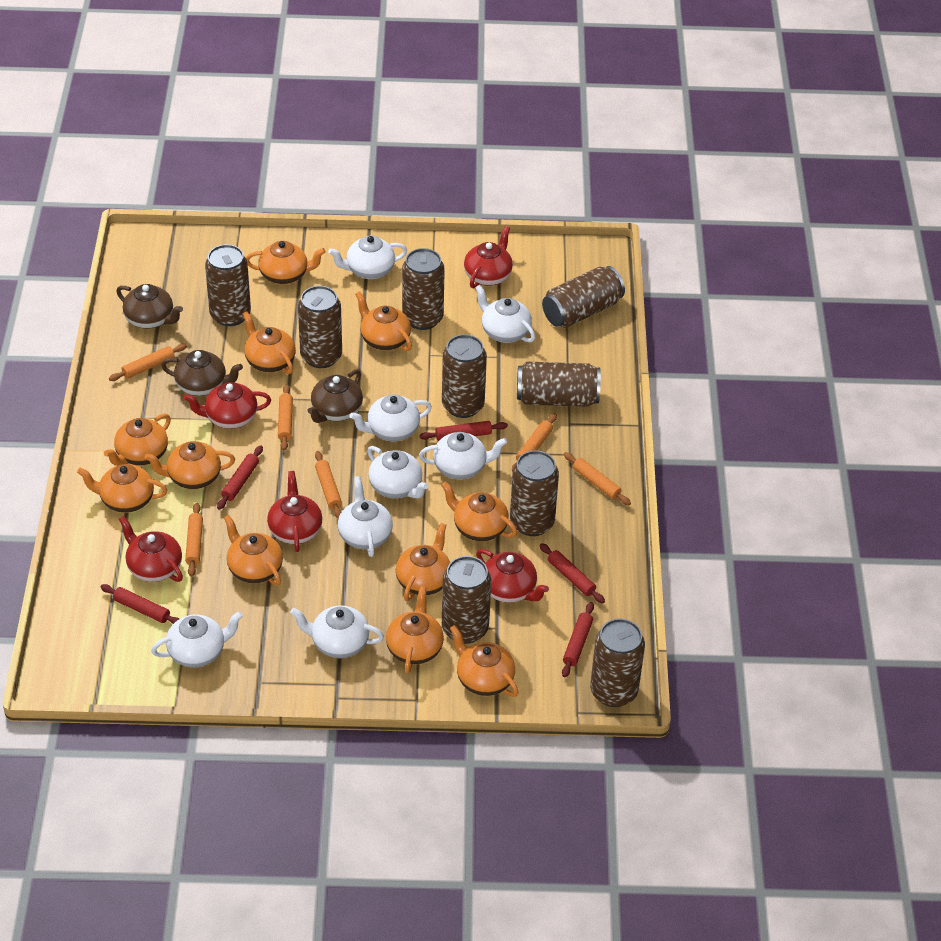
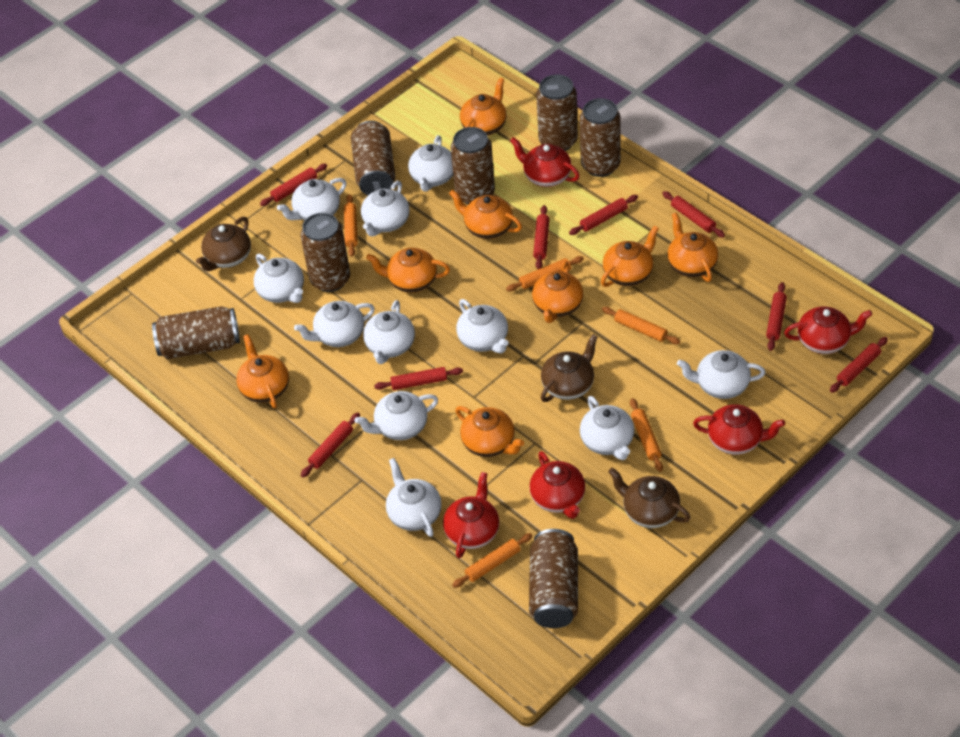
brown can: [205,244,251,326] [298,286,342,368] [402,248,445,330] [442,334,487,418] [442,556,491,644] [510,450,559,536] [517,361,601,407] [542,266,625,328] [590,618,645,707] = 9 -> [152,306,240,359] [301,213,350,292] [351,121,395,195] [451,127,495,205] [529,529,578,628] [536,75,578,151] [580,98,621,177] = 7
orange rolling pin: [109,344,187,381] [185,503,203,577] [278,384,293,451] [315,451,342,519] [512,413,557,472] [564,452,631,505] = 6 -> [344,194,358,257] [452,533,532,588] [506,256,584,291] [602,307,680,344] [630,398,663,472] = 5
orange teapot: [77,464,167,513] [104,414,171,466] [145,441,235,489] [224,515,283,586] [242,311,296,374] [246,241,326,285] [355,291,412,351] [386,586,444,673] [396,523,450,601] [441,481,517,541] [450,625,519,697] = 11 -> [236,334,289,408] [366,248,450,293] [449,189,522,239] [455,406,524,457] [460,77,506,136] [532,261,583,323] [601,226,659,287] [667,212,718,282] = 8
red rolling pin: [101,584,179,624] [217,445,263,510] [419,421,508,441] [540,543,605,604] [562,602,594,677] = 5 -> [260,164,327,206] [301,413,360,477] [374,367,463,390] [533,205,549,269] [569,195,638,235] [662,191,725,238] [766,282,787,351] [830,337,888,393] = 8
white teapot: [151,611,243,668] [290,605,384,658] [328,236,407,279] [338,476,393,557] [349,394,432,441] [367,446,429,499] [419,432,507,480] [475,285,535,343] = 8 -> [254,254,304,303] [277,178,347,220] [294,301,375,347] [355,391,438,440] [361,181,410,237] [363,300,415,364] [386,458,442,537] [408,135,453,191] [456,299,509,353] [580,396,634,460] [677,350,765,399] = 11

